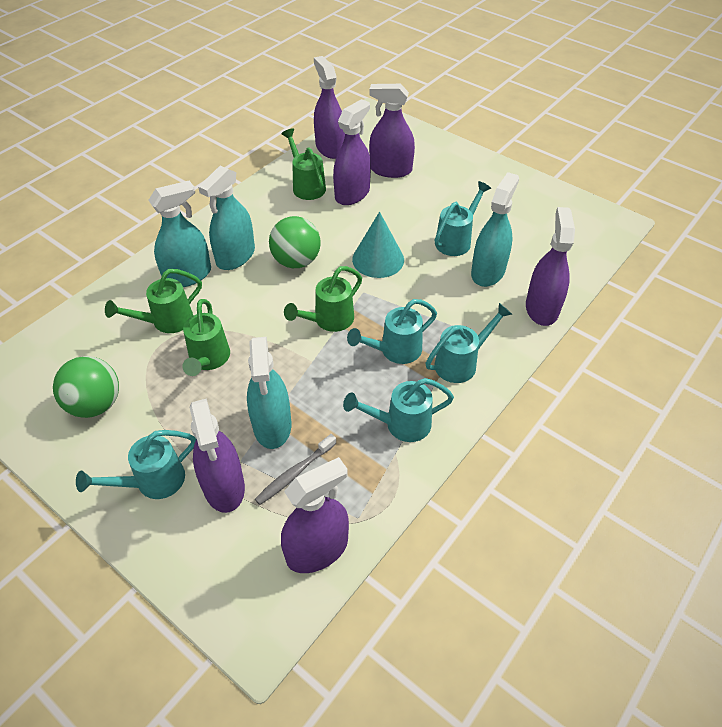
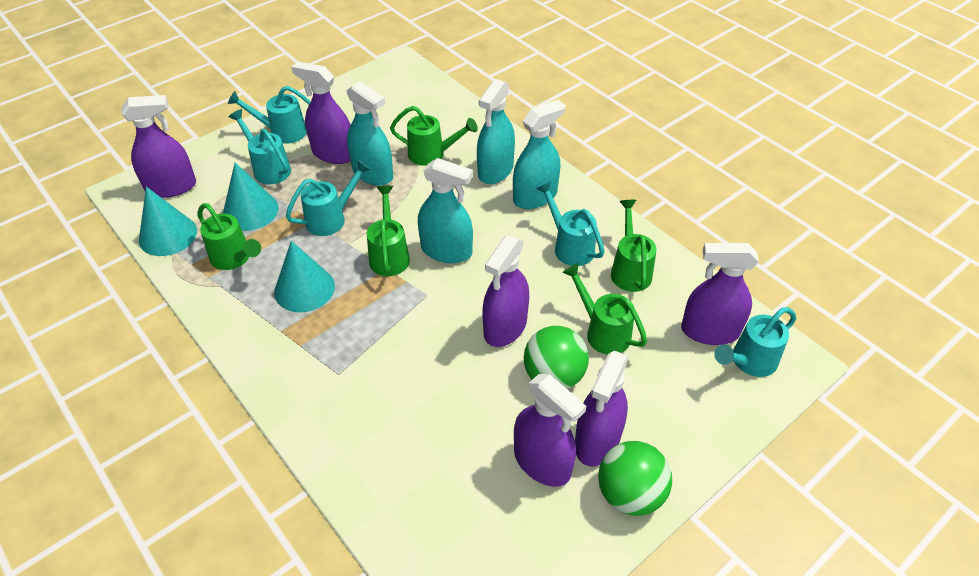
green watering can: [105,269,202,333] [182,299,230,376] [281,128,326,200] [284,266,362,332] = 4 -> [197,203,261,270] [367,186,410,276] [390,106,478,166] [562,263,647,355] [611,200,657,292] = 5
grey toothbrush: [255,434,337,505] = 1 -> none = 0
turquoise cone: [352,212,404,278] = 1 -> [139,187,197,256] [223,163,279,231] [274,241,335,312] = 3

